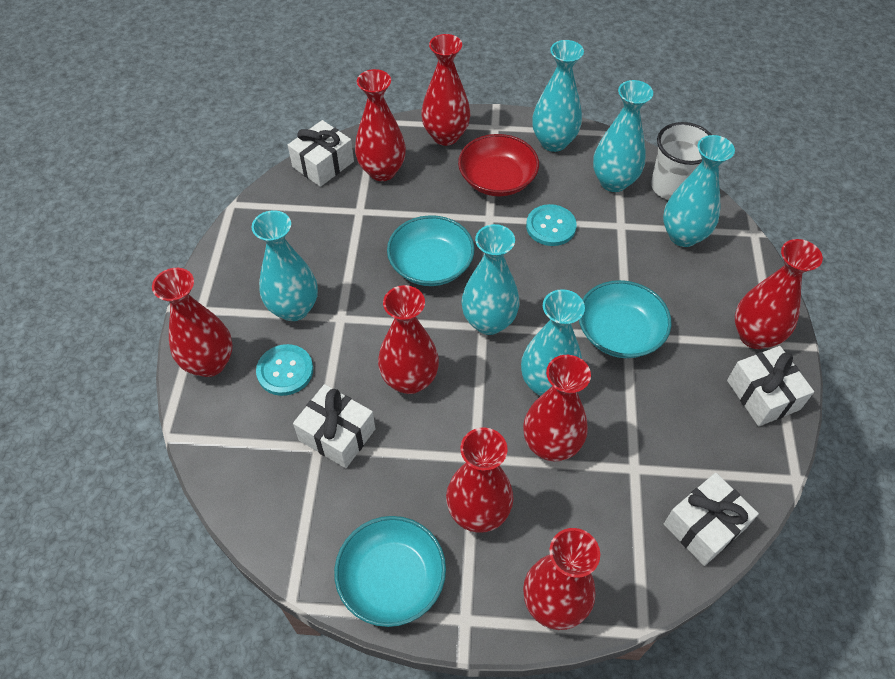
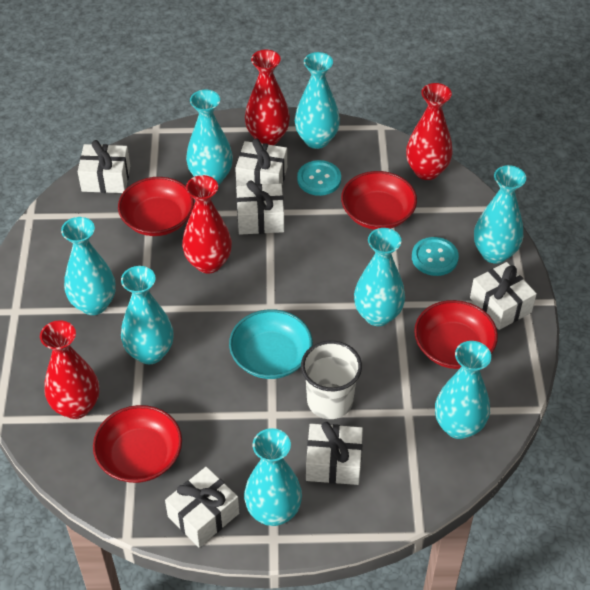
red bowl: [458,134,539,196] = 1 -> [93,405,182,483] [118,177,194,236] [341,171,417,230] [414,300,498,369] = 4
red vase: [152,268,233,377] [355,69,406,181] [378,285,439,394] [421,34,470,146] [446,427,514,533] [523,355,591,461] [523,528,600,630] [735,239,823,349] = 8 -> [40,320,99,419] [182,175,232,273] [245,49,290,145] [406,83,453,180] = 4
turquoise bowl: [334,516,446,627] [387,215,475,286] [579,280,671,358] = 3 -> [229,309,313,379] = 1
turquoise vase: [252,210,318,321] [462,224,520,335] [521,289,585,396] [532,40,584,152] [593,80,653,192] [663,135,735,247] = 6 -> [61,217,116,315] [121,266,174,364] [186,90,233,185] [244,428,302,526] [295,52,340,149] [354,228,405,326] [435,341,491,439] [474,165,526,264] = 8
white gift: [288,120,354,187] [293,384,376,468] [664,473,759,566] [727,346,814,426] = 4 -> [78,140,130,193] [165,467,239,547] [235,138,287,186] [236,181,284,235] [306,422,363,485] [470,262,537,330] = 6

